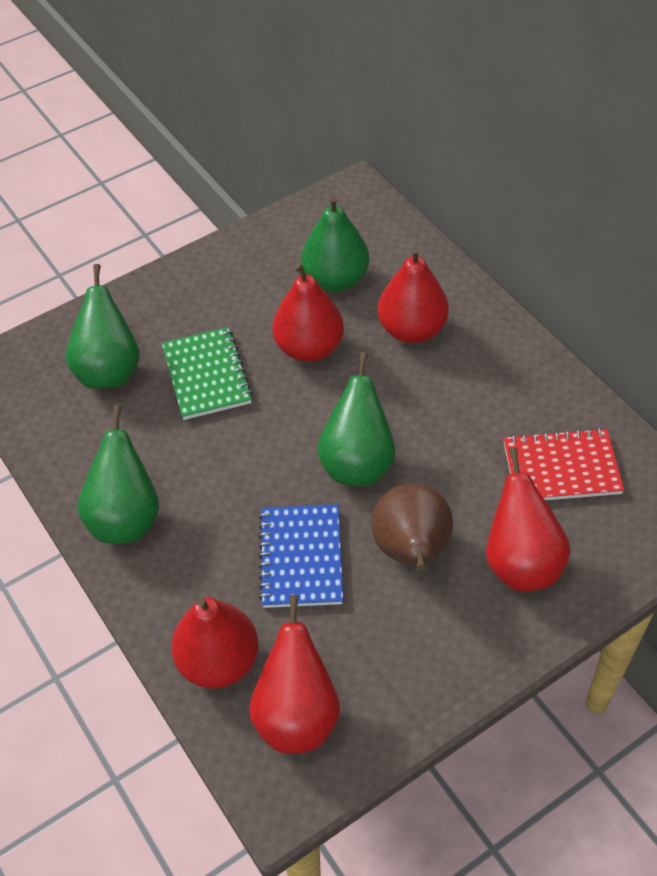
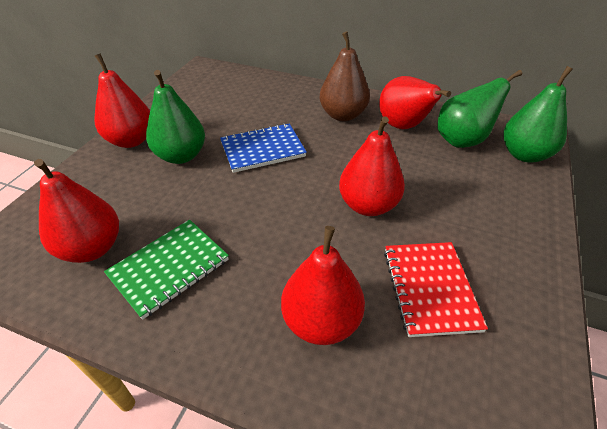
green pear: [66,264,140,389] [78,405,159,544] [301,195,369,292] [317,352,395,486] = 4 -> [146,70,205,164] [437,70,522,148] [503,66,573,163] = 3

